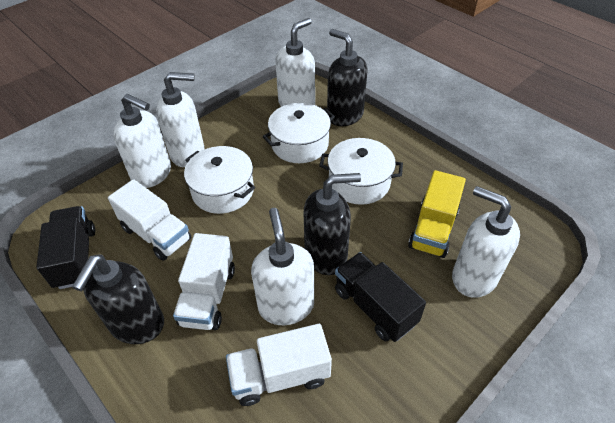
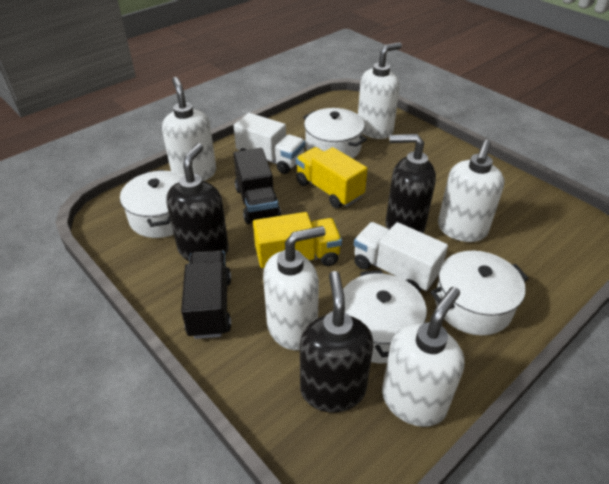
white pot: [184,146,255,214] [263,103,335,163] [319,138,403,205] = 3 -> [120,170,183,238] [303,108,367,159] [343,270,427,363] [430,251,529,336] = 4
white truck: [108,179,191,261] [173,233,235,330] [226,324,332,406] = 3 -> [234,113,305,174] [354,222,448,292] = 2
yellow truck: [408,170,466,258] = 1 -> [253,212,342,269] [296,147,367,208] = 2

